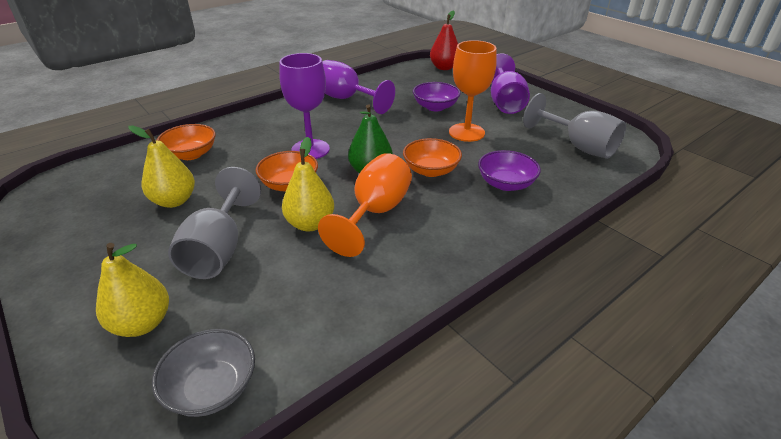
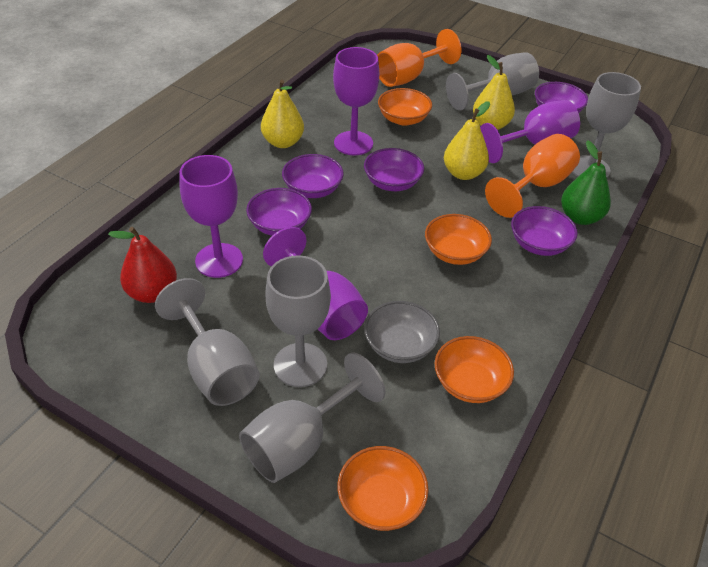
grey goblet: [168,167,261,279] [523,93,626,159] = 2 -> [155,278,260,406] [239,352,386,483] [265,255,331,387] [446,52,539,111] [572,72,641,178] = 5
orange bowl: [156,124,216,160] [256,151,318,192] [403,138,462,177] = 3 -> [338,446,429,531] [378,88,432,126] [425,214,492,265] [435,336,514,403] = 4
purple bowl: [413,82,461,111] [478,150,541,191] = 2 -> [246,188,312,236] [282,154,344,198] [364,148,424,191] [511,206,578,256] [535,82,588,113] = 5
purple goblet: [279,53,330,159] [323,60,395,114] [491,54,530,114] = 3 -> [179,155,243,278] [263,227,368,340] [333,47,379,155] [480,100,580,163] = 4

